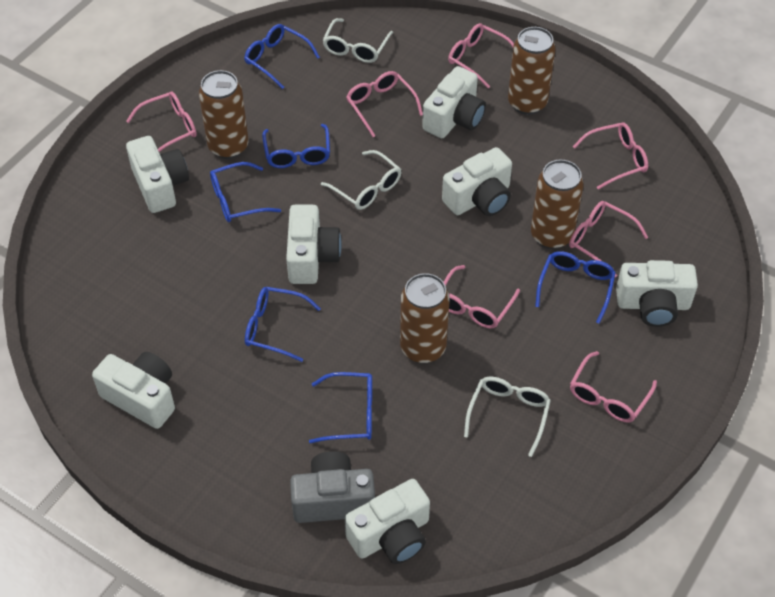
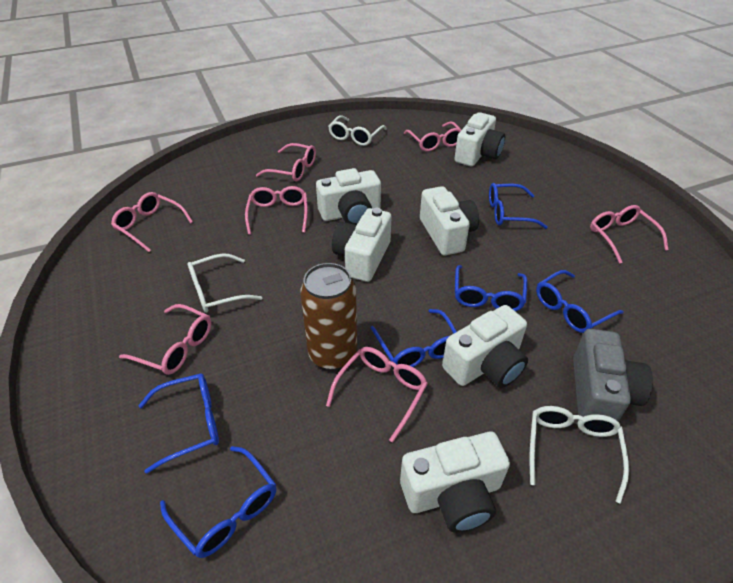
brown can: [199,70,249,159] [400,273,450,363] [508,27,556,115] [531,160,584,249] = 4 -> [300,263,357,370] = 1
white camera: [92,352,175,429] [126,136,189,213] [286,205,342,284] [345,479,430,564] [422,66,486,138] [442,147,512,216] [616,260,698,327] = 7 -> [316,168,381,225] [332,208,392,282] [400,432,510,533] [420,186,479,255] [442,305,528,388] [454,112,505,166] = 6

